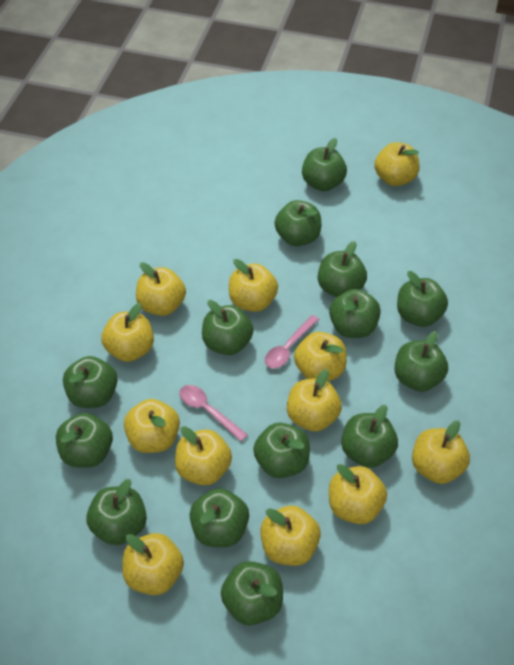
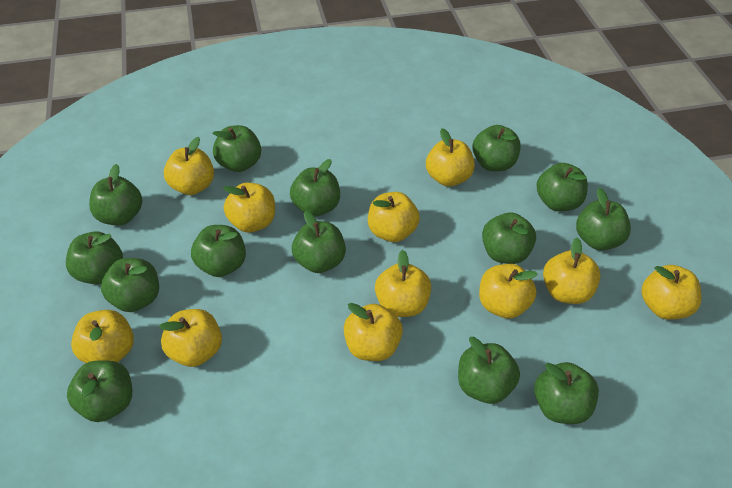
pink spoon: [179,385,247,441] [265,315,319,368] = 2 -> none = 0
yellow apple: [102,303,154,362] [122,533,184,595] [124,399,180,453] [136,262,186,316] [175,426,232,486] [229,259,278,312] [260,506,321,566] [287,369,342,432] [294,332,347,381] [329,464,387,524] [375,142,419,186] [412,421,470,484] = 12 -> [71,310,134,363] [159,309,222,367] [164,137,214,195] [223,183,275,233] [344,303,403,361] [368,192,420,242] [375,250,431,317] [426,128,475,186] [479,264,538,319] [543,238,601,304] [641,265,702,320] = 11

